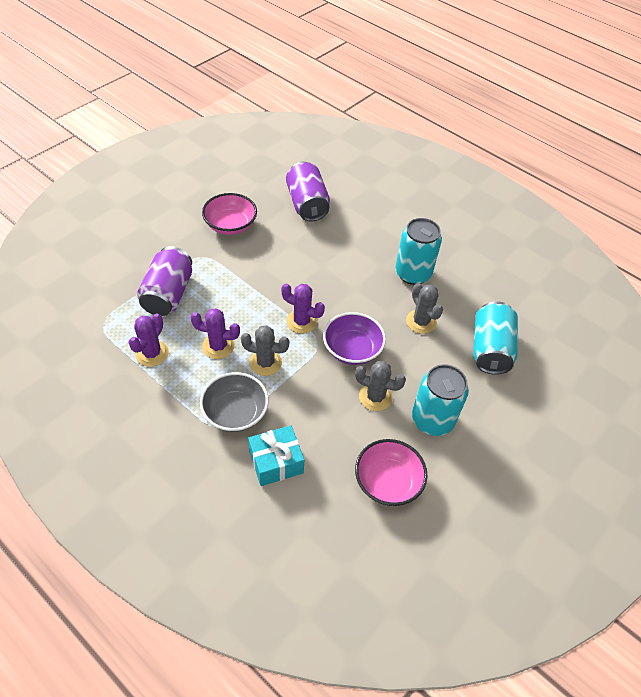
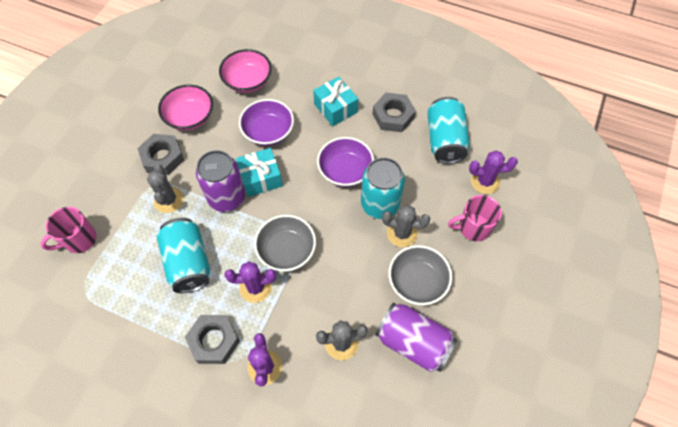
grey bowl: [200,372,269,432] = 1 -> [254,215,316,272] [388,245,452,305] = 2
grey nut: none = 0 -> [137,134,184,175] [185,315,240,364] [372,93,416,132] = 3
pink mug: none = 0 -> [40,207,97,253] [448,195,502,241] = 2
purple bowl: [323,312,386,365] = 1 -> [239,99,294,146] [317,137,374,187] = 2
turquoise gift: [248,425,304,486] = 1 -> [236,148,283,197] [313,77,358,126] = 2

